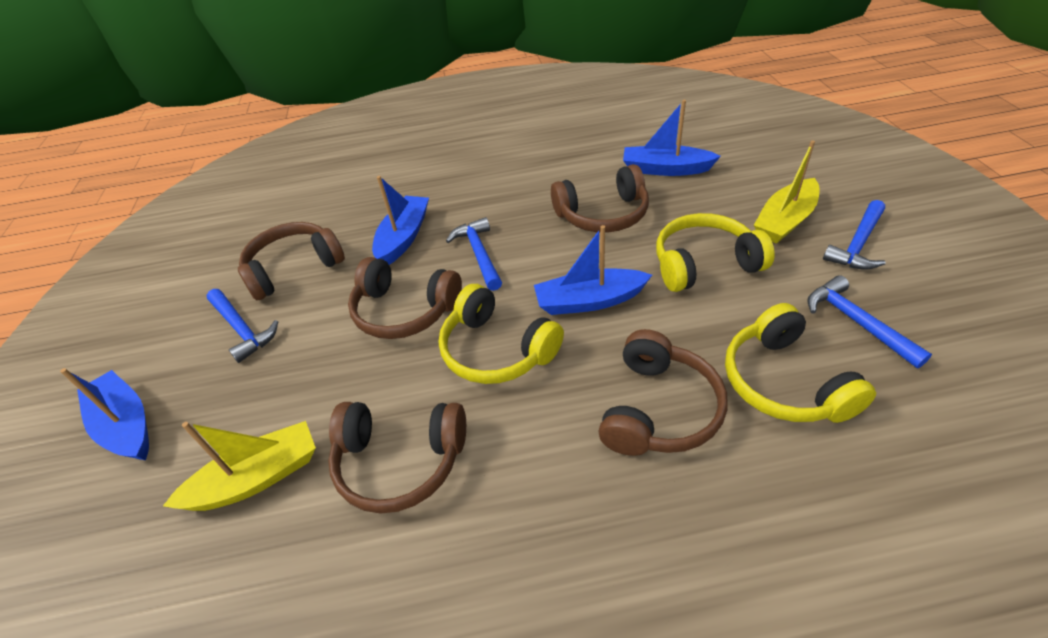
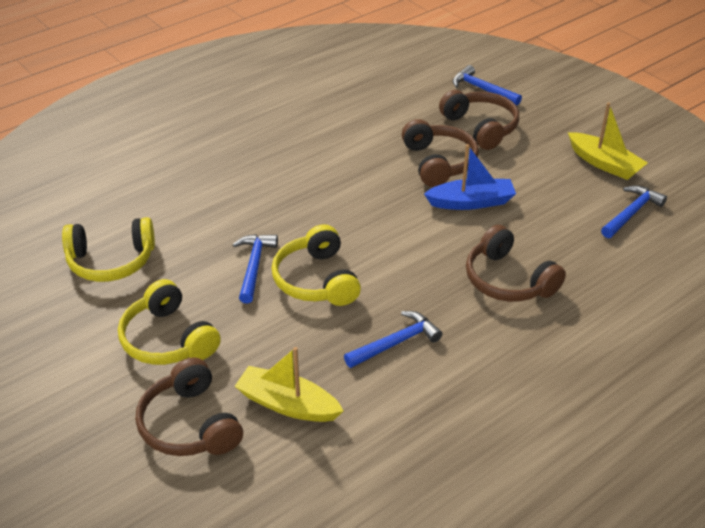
blue boat: [60,368,149,460] [372,176,429,265] [534,225,652,315] [623,100,721,176] = 4 -> [424,144,516,210] = 1
brown headphones: [238,222,345,300] [328,402,466,514] [348,257,462,339] [551,164,649,233] [598,329,728,456] = 5 -> [136,357,243,456] [402,119,479,187] [439,90,519,150] [466,225,566,302] = 4

